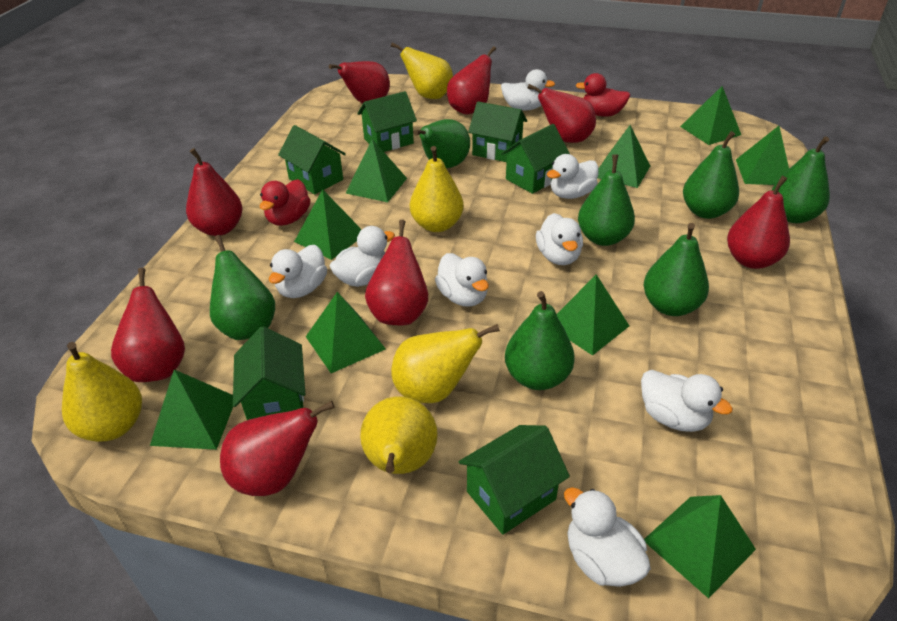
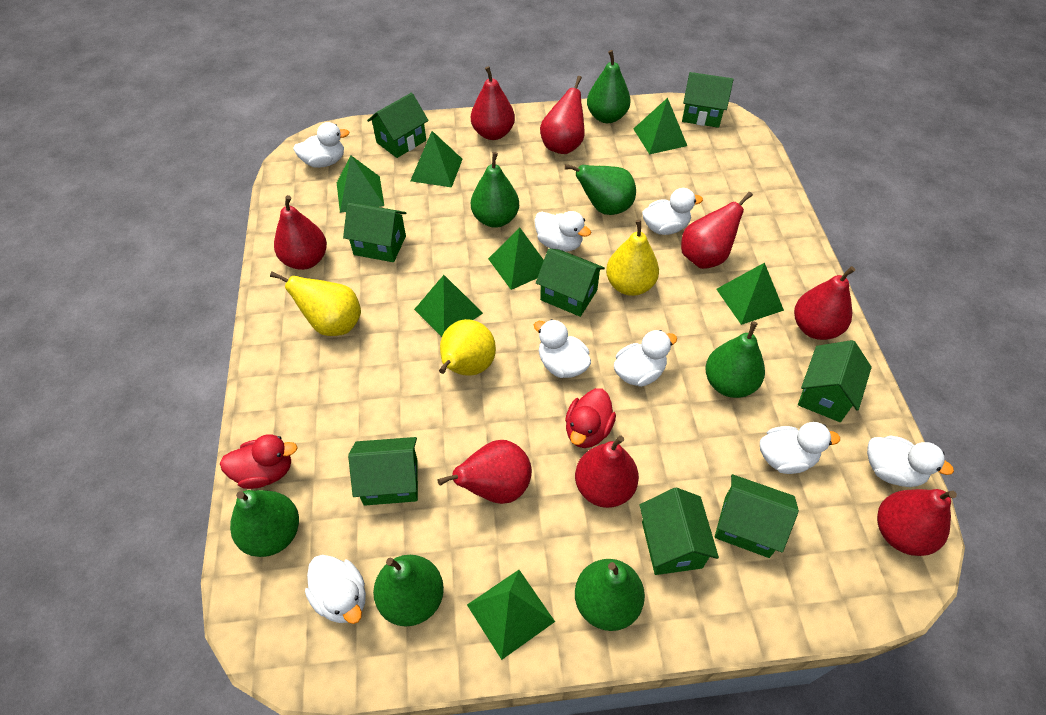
green house: [233,326,305,420] [278,125,346,194] [357,91,417,152] [458,425,570,535] [468,101,527,162] [501,124,570,194] = 6 -> [343,203,407,262] [348,437,418,506] [367,93,429,158] [536,248,605,317] [640,488,719,575] [682,72,734,128] [715,474,799,558] [798,340,872,422] = 8
green pyramid: [150,370,233,450] [294,189,362,260] [306,292,386,373] [346,139,407,202] [557,274,629,356] [598,125,650,188] [644,495,756,599] [680,86,741,145] [736,126,789,185] = 9 -> [337,155,384,213] [410,131,463,187] [414,275,483,337] [467,570,555,660] [488,227,544,290] [633,98,687,155] [716,263,784,325] = 7
yellow pear: [62,342,142,442] [360,396,438,474] [391,43,453,99] [391,324,500,403] [410,146,464,232] = 5 -> [270,272,361,336] [439,319,496,376] [606,220,659,296] = 3

